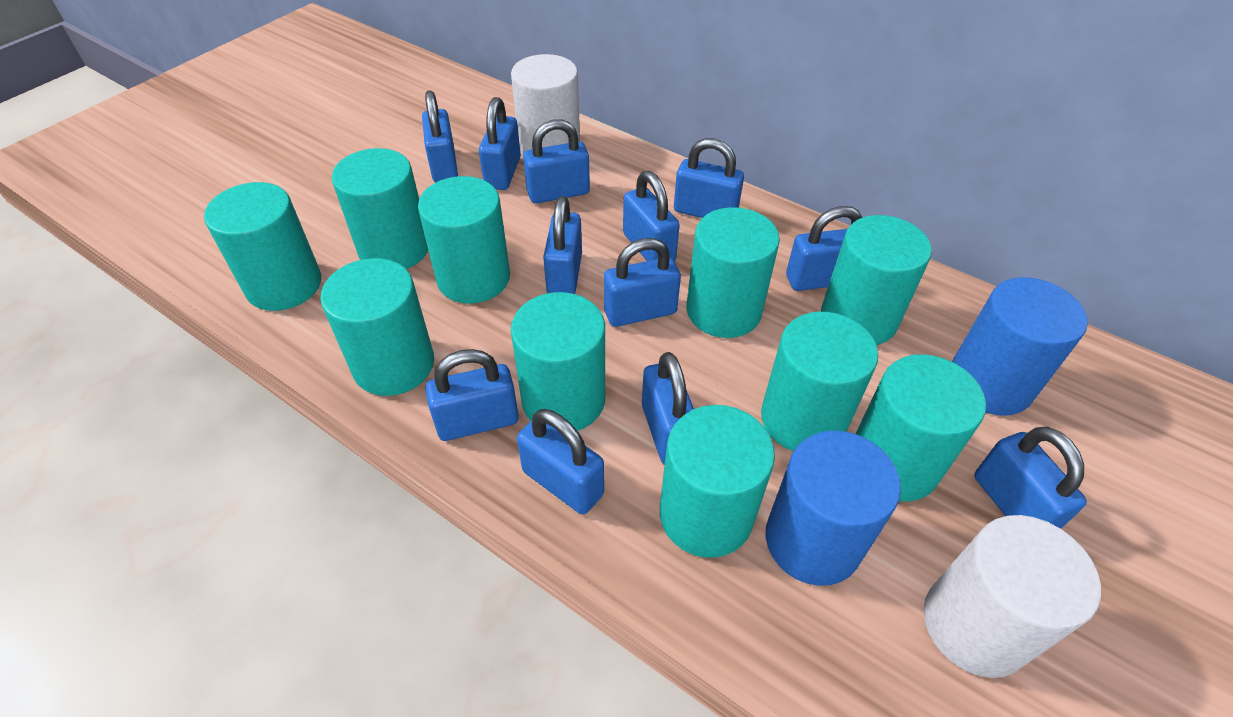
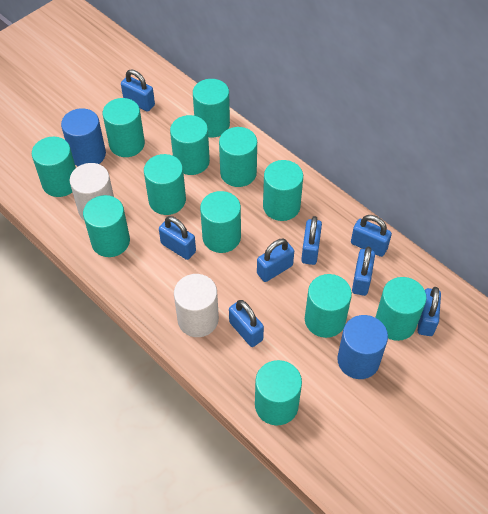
blue padlock: [422,91,458,183] [425,349,519,441] [479,97,521,190] [517,409,604,515] [523,119,590,204] [543,196,582,294] [604,238,681,327] [623,171,680,261] [642,352,694,465] [674,138,744,218] [786,206,862,291] [974,427,1087,529] = 12 -> [121,69,155,112] [159,216,196,260] [229,300,264,347] [257,239,294,282] [301,216,322,265] [351,215,392,257] [352,247,375,296] [418,287,441,336] = 8
turquoise cylinder: [204,182,321,311] [320,258,434,396] [332,148,428,269] [418,176,510,304] [511,292,605,431] [660,405,775,558] [686,207,780,338] [761,312,878,451] [821,215,932,345] [856,354,986,502] = 10 -> [32,137,76,197] [83,195,130,257] [103,98,145,157] [144,154,186,215] [170,115,210,175] [193,79,230,137] [200,191,241,253] [219,127,257,187] [255,360,302,425] [263,160,303,221] [305,274,352,338] [375,277,426,341] = 12

